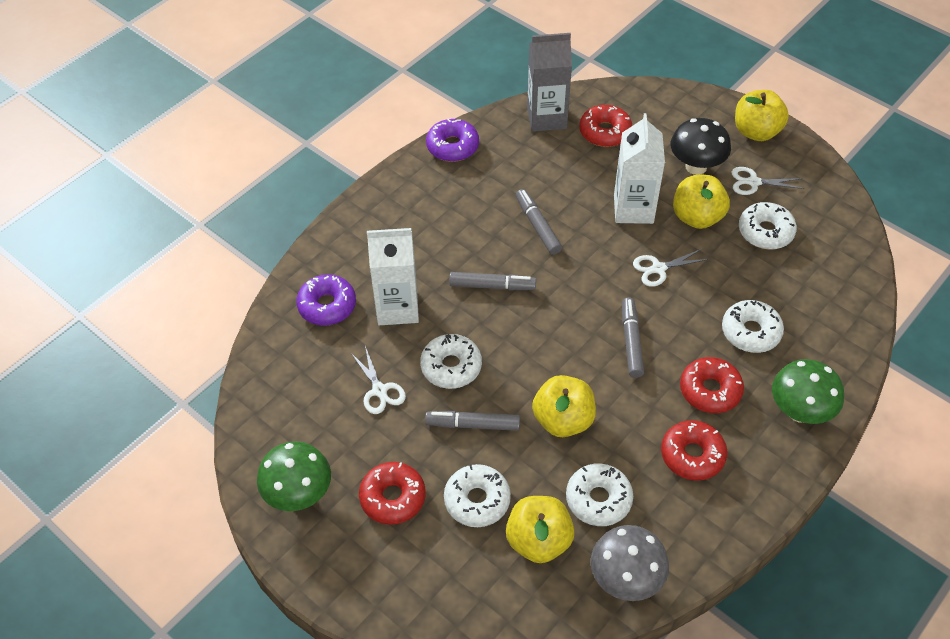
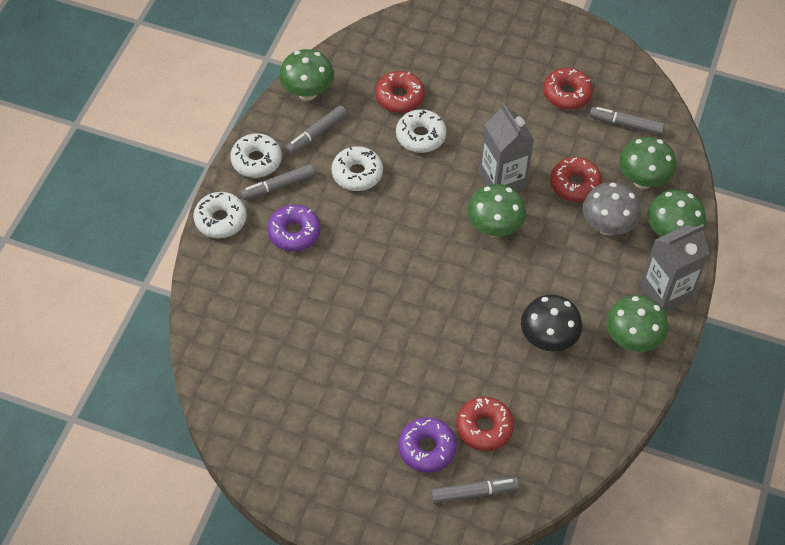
green mushroom: [257,441,331,511] [772,359,844,424] = 2 -> [279,49,334,101] [467,184,526,237] [606,295,668,352] [619,137,677,189] [647,190,706,237] = 5
grey carton: [527,33,572,132] = 1 -> [479,103,534,192] [640,224,710,312] = 2
white carton: [367,228,419,325] [614,113,665,224] = 2 -> none = 0
white donut: [420,334,482,389] [444,464,511,527] [566,463,633,526] [722,300,784,353] [739,202,797,250] = 5 -> [193,192,247,238] [230,133,282,178] [332,146,383,191] [396,109,446,153] = 4
white scissors: [350,346,406,414] [633,249,709,287] [732,167,804,195] = 3 -> none = 0
yellow apple: [506,496,575,563] [532,375,596,437] [673,175,730,229] [735,90,789,141] = 4 -> none = 0

